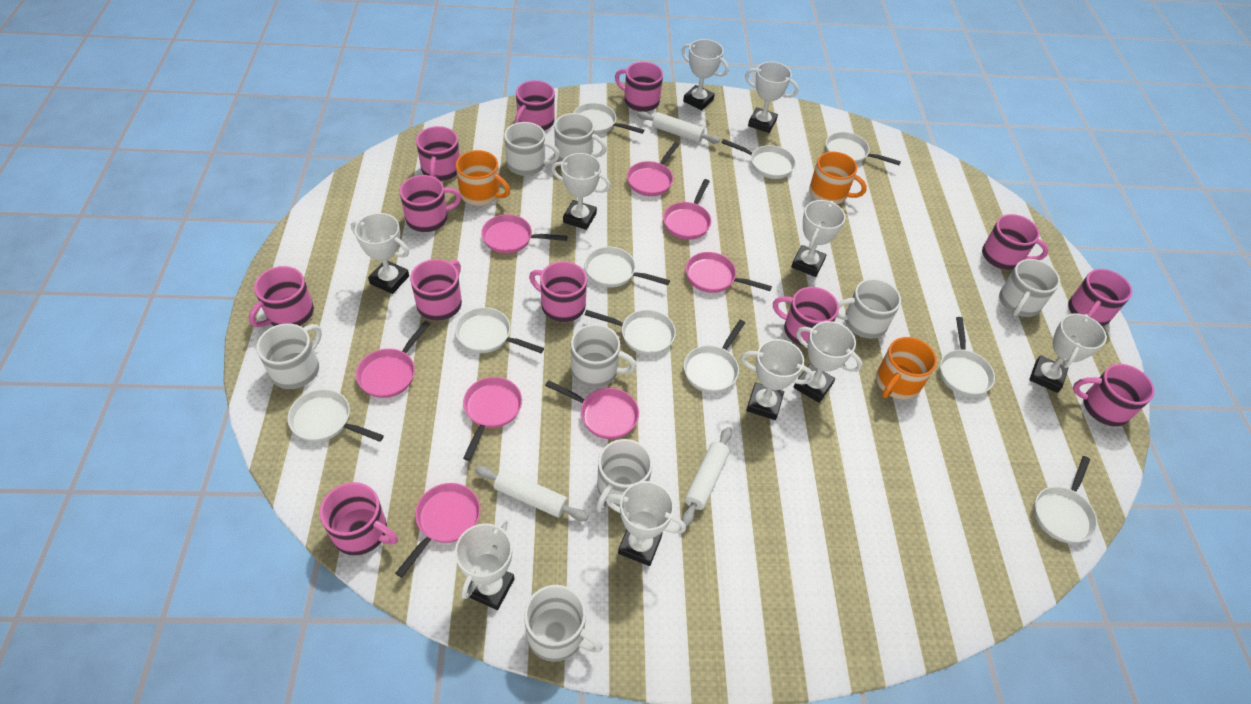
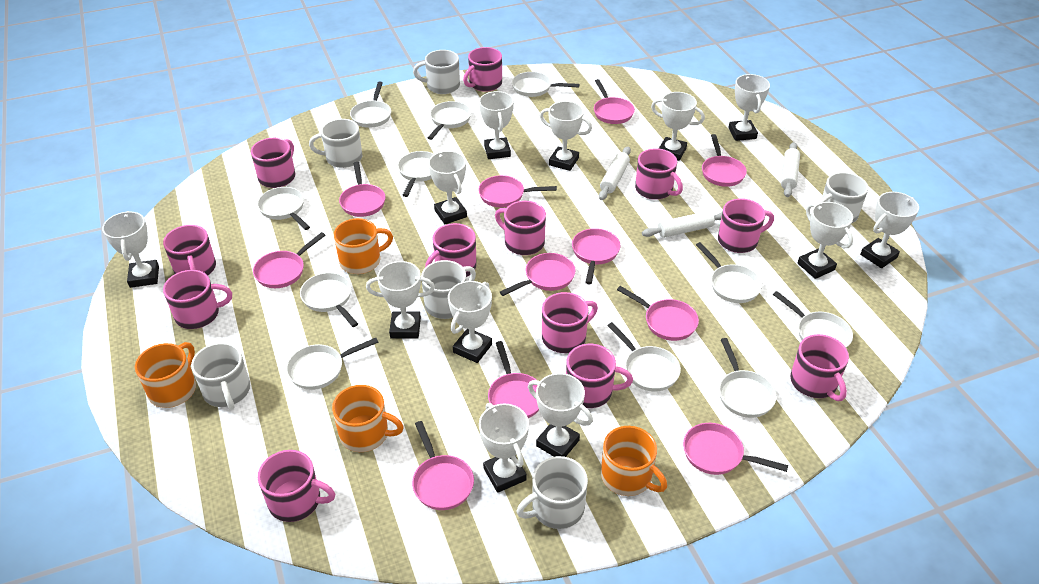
orange mug: [456,150,510,206] [809,152,867,204] [876,337,937,400] = 3 -> [135,342,196,408] [332,385,404,452] [334,218,393,274] [601,426,667,496] = 4
pink pan: [356,321,430,398] [395,483,480,578] [463,377,522,461] [481,214,568,254] [545,380,639,439] [627,142,679,196] [663,179,711,240] [686,252,772,293] = 8 -> [253,232,325,288] [339,162,385,217] [412,421,474,510] [478,175,557,208] [488,341,539,418] [500,253,576,296] [572,228,620,284] [594,79,635,124] [617,286,699,341] [683,423,788,475] [702,134,747,187] = 11
white mug: [257,323,322,389] [504,122,560,176] [524,585,602,662] [554,113,607,162] [571,324,637,388] [596,439,653,512] [837,279,901,339] [999,259,1060,317] = 8 -> [191,343,250,410] [309,119,363,168] [413,50,460,94] [421,260,476,319] [516,456,588,529] [817,172,868,223] = 6
white pan: [288,389,384,442] [455,307,544,353] [573,103,644,134] [585,247,670,287] [585,310,676,355] [684,320,745,393] [721,139,796,179] [826,132,901,165] [940,317,995,396] [1034,456,1098,543] = 10 -> [257,187,310,230] [286,338,379,390] [300,273,358,327] [350,81,391,128] [397,151,434,197] [428,101,471,140] [512,72,580,97] [607,322,681,392] [696,242,762,303] [719,338,777,418] [773,291,853,348] = 11
white trophy: [351,213,409,294] [455,518,514,610] [551,153,611,230] [606,481,686,566] [681,39,728,110] [741,339,814,420] [745,62,799,133] [791,200,845,277] [794,321,862,403] [1029,314,1107,393] = 10 -> [102,211,159,288] [366,261,435,338] [428,151,467,224] [448,281,492,363] [479,91,514,159] [479,403,529,493] [528,373,593,457] [540,101,592,171] [651,92,705,161] [728,74,770,141] [798,202,853,279] [860,192,919,268] = 12

